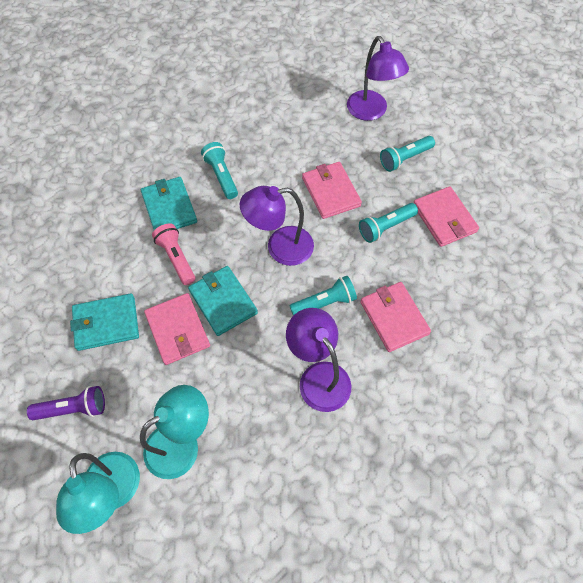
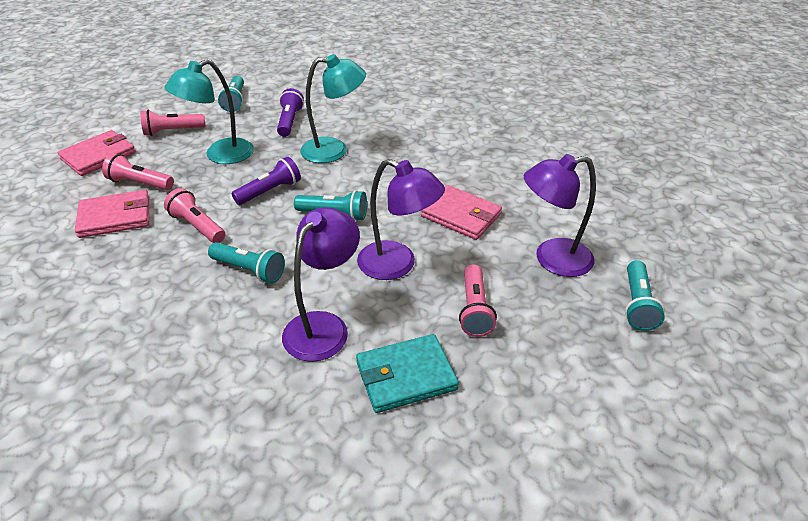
pink flashlight: [152,223,195,285] = 1 -> [102,153,174,190] [140,110,206,136] [164,188,225,243] [459,264,497,337] = 4
pink wallet: [144,293,210,365] [302,162,362,219] [360,282,431,352] [414,186,479,247] = 4 -> [58,130,136,176] [75,190,149,238] [421,185,502,240] = 3
purple flashlight: [27,386,105,420] = 1 -> [232,157,301,205] [277,88,304,137] = 2
turquoise wallet: [70,293,139,351] [141,177,197,230] [188,266,258,336] = 3 -> [356,334,459,413] = 1

